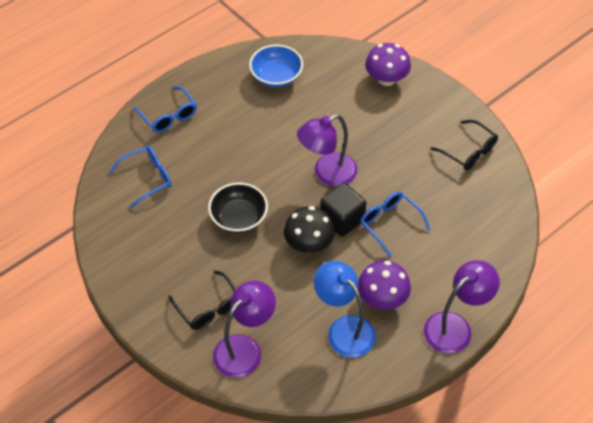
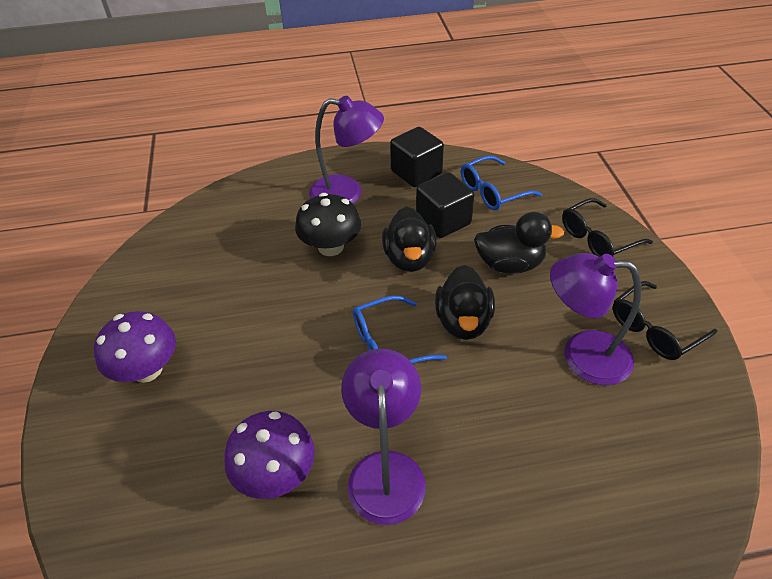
black bowl: [208,182,268,233] = 1 -> none = 0
black cube: [320,183,366,237] = 1 -> [390,127,444,187] [416,172,474,238] = 2
black duck: none = 0 -> [382,206,436,272] [435,265,495,340] [474,212,564,274] = 3
blue bowl: [249,44,303,88] = 1 -> none = 0
blue glasses: [110,146,171,208] [133,86,197,133] [360,192,431,257] = 3 -> [353,296,447,364] [461,155,542,210] = 2
blue lamp: [314,261,376,358] = 1 -> none = 0

